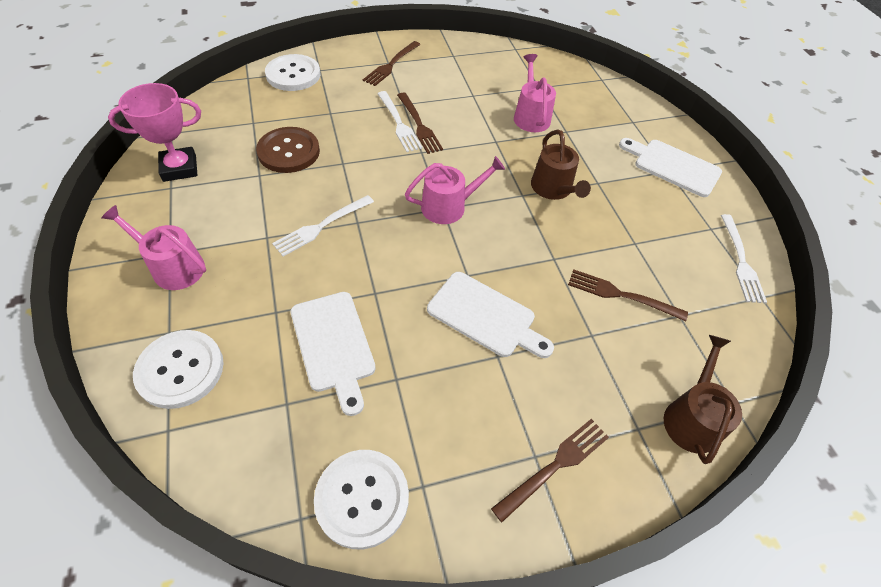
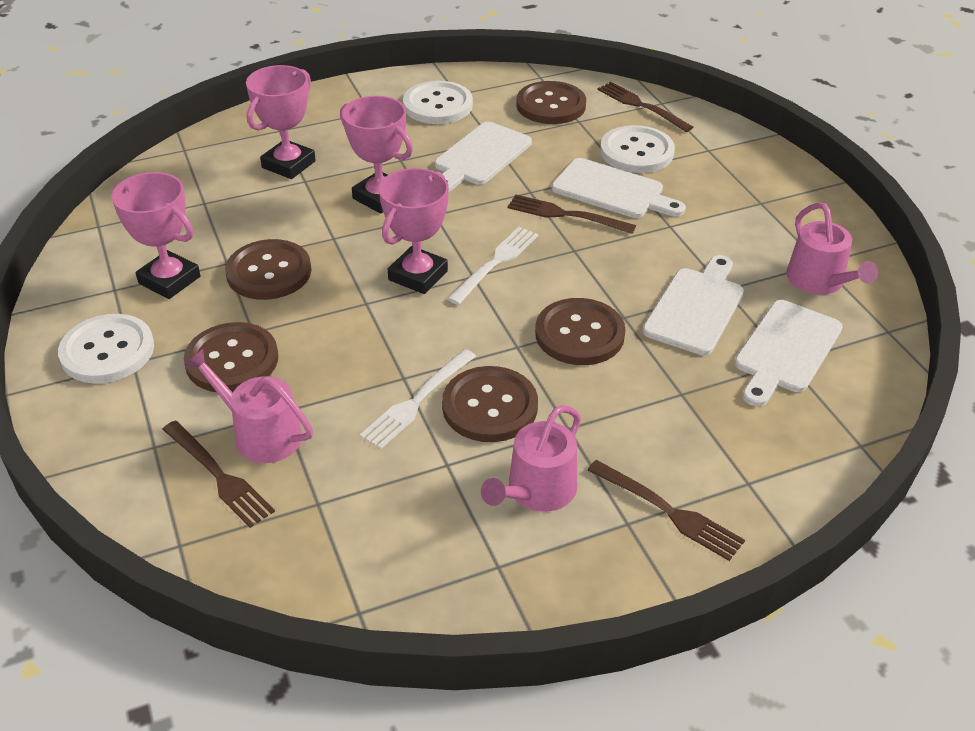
brown button: [256,127,320,173] = 1 -> [184,322,278,392] [225,239,311,300] [442,366,538,442] [516,81,586,124] [535,298,626,365] = 5
brown watering can: [531,130,591,200] [664,335,742,464] = 2 -> none = 0
pink trophy: [108,83,201,182] = 1 -> [111,172,200,299] [246,65,316,179] [340,96,413,214] [379,168,449,294] = 4
white cutting board: [291,292,376,416] [427,272,554,358] [619,138,722,197] = 3 -> [435,122,532,192] [552,158,686,218] [643,255,744,355] [734,300,843,406] = 4
white fork: [272,195,374,256] [378,91,422,152] [721,214,767,303] = 3 -> [360,349,476,449] [447,227,538,305] = 2

